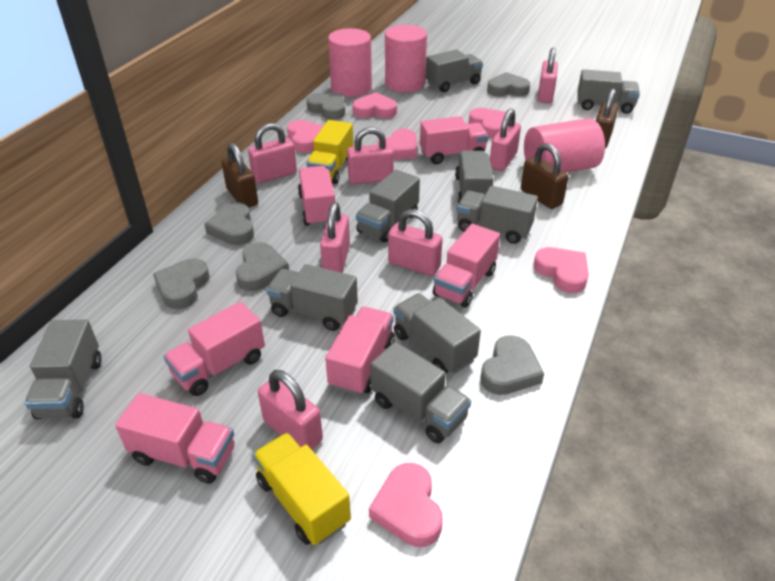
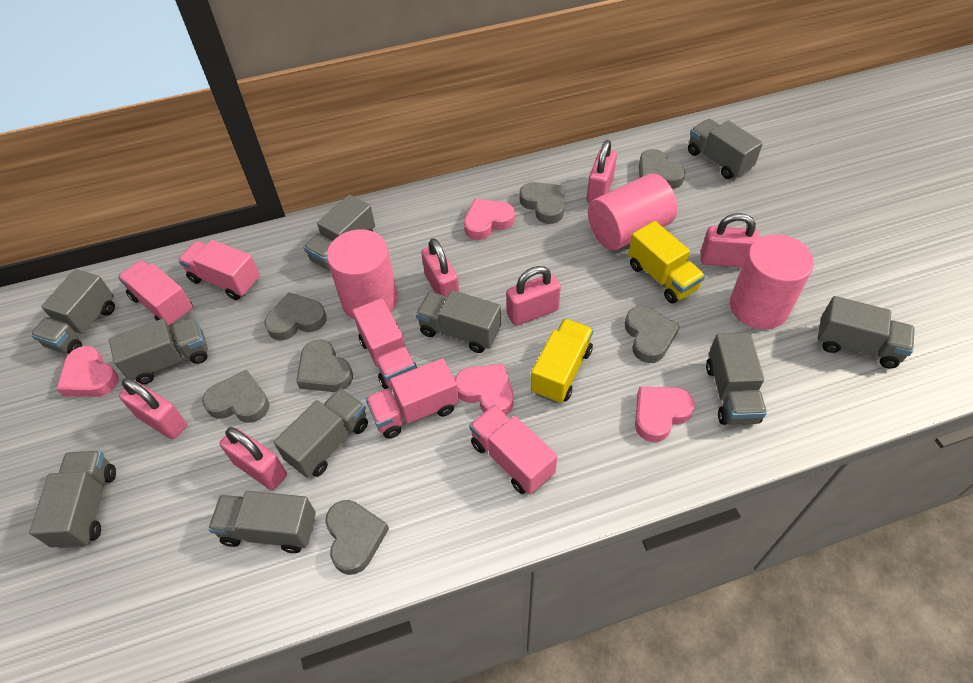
brown padlock: [221,143,258,208] [521,143,569,209] [596,88,619,149] = 3 -> none = 0
grey heart: [153,259,210,309] [204,202,254,245] [236,242,289,291] [306,93,345,120] [480,335,544,395] [487,72,530,96] = 6 -> [202,370,269,423] [264,292,327,340] [296,339,353,392] [325,500,389,575] [520,182,564,224] [625,306,680,363] [639,149,686,189] = 7
grey truck: [25,320,101,419] [266,264,358,331] [356,170,420,243] [370,342,471,444] [393,293,481,374] [426,49,483,92] [455,151,493,203] [457,186,538,244] [577,69,640,114] = 9 -> [29,451,116,549] [31,269,115,354] [109,318,208,384] [208,491,316,553] [274,388,368,478] [304,195,375,270] [416,290,501,353] [688,119,763,179] [706,332,767,425] [817,296,915,369] = 10
pink heart: [287,120,323,152] [352,92,397,118] [369,463,443,547] [376,129,417,160] [469,108,506,138] [533,247,589,293] = 6 -> [57,346,119,397] [455,364,513,415] [464,199,515,240] [635,387,695,442] = 4
pink padlock: [248,123,297,183] [258,370,323,450] [320,202,350,273] [347,127,394,184] [388,209,443,276] [490,108,521,171] [538,47,558,103] = 7 -> [119,378,187,439] [220,427,287,490] [421,238,459,297] [506,266,561,326] [587,140,617,203] [701,213,760,267] = 6
pink truck: [115,393,235,484] [163,302,265,396] [298,166,335,227] [325,307,395,395] [420,116,488,164] [433,224,500,308] = 6 -> [118,260,193,326] [178,240,260,300] [352,298,418,389] [366,358,459,438] [469,405,557,495] = 5

